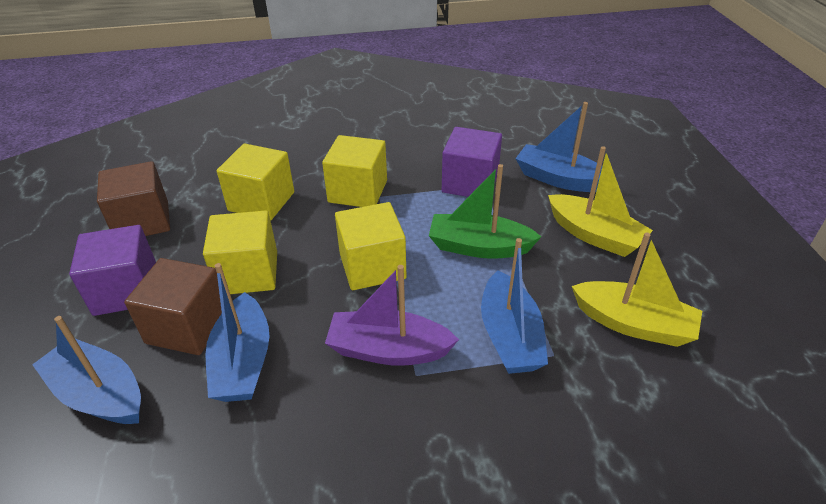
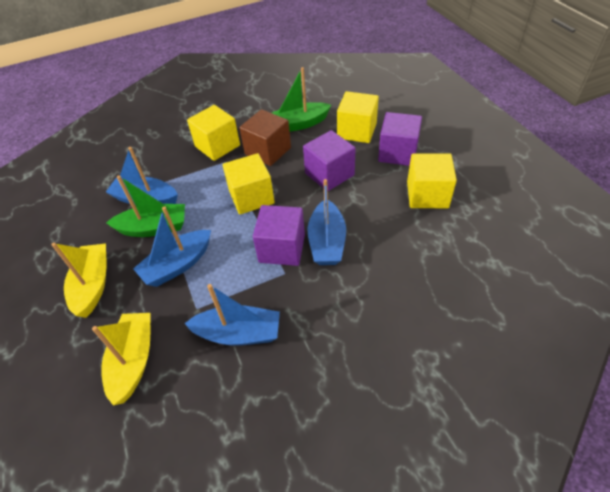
brown cube: [97,161,170,236] [124,258,222,355] = 2 -> [239,109,291,166] = 1
green boat: [429,164,542,259] = 1 -> [106,175,185,237] [271,67,331,132] = 2
purple boat: [325,265,459,366] = 1 -> none = 0
purple cube: [69,225,156,316] [442,127,502,197] = 2 -> [253,205,305,266] [303,130,356,191] [378,112,422,166] = 3

